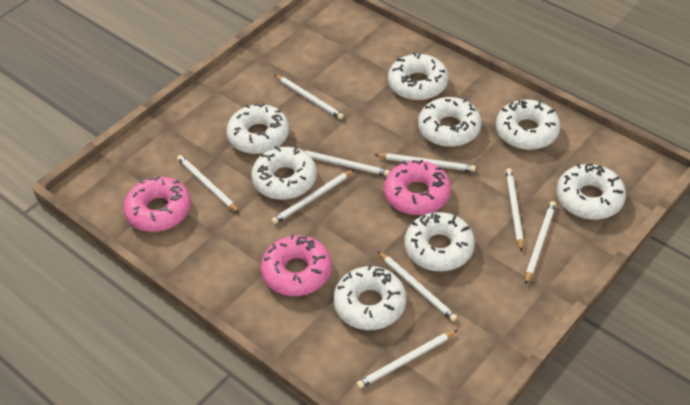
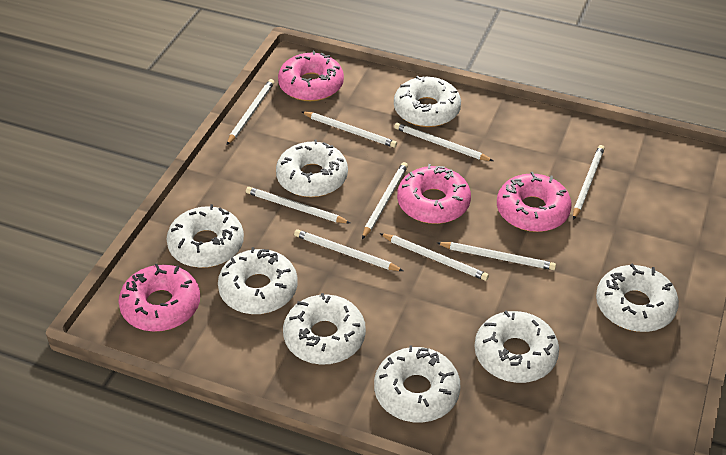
pink donut: [124,176,191,232] [261,234,332,296] [384,159,451,215] = 3 -> [119,264,200,332] [278,50,344,101] [397,164,471,224] [497,172,572,232] = 4

